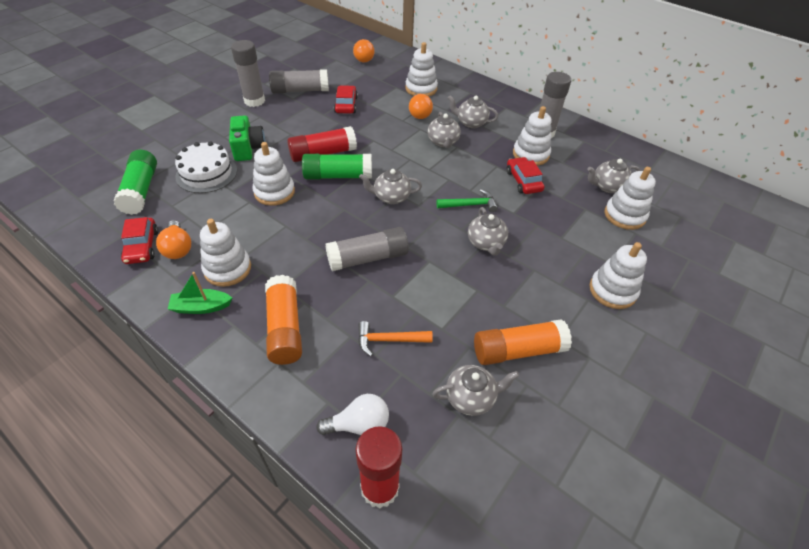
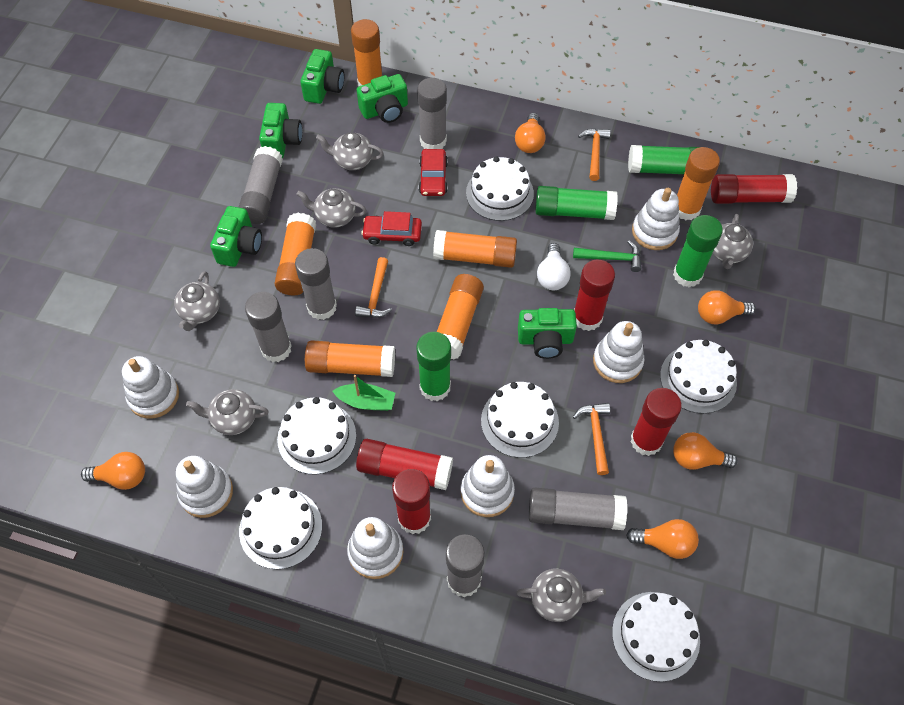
green camera: [229,115,265,161] = 1 -> [210,206,262,267] [259,103,302,158] [300,49,344,104] [357,74,408,123] [518,308,577,359] = 5
green glue stick: [114,150,157,215] [302,154,372,179] = 2 -> [416,332,451,401] [535,186,618,220] [628,145,699,174] [673,215,723,287] = 4
grey glue stick: [231,40,265,107] [269,69,329,93] [325,227,409,271] [539,72,571,138] = 4 -> [239,146,283,224] [245,292,292,362] [295,248,337,320] [417,78,447,149] [446,534,485,598] [529,488,627,530] = 6
orange glue stick: [265,275,302,365] [474,319,572,365] = 2 -> [275,213,316,296] [305,340,395,377] [351,19,382,86] [433,230,517,268] [437,274,484,360] [677,147,720,220] = 6
orange hammer: [358,321,433,356] = 1 -> [355,257,392,318] [573,403,610,475] [578,129,611,181] = 3
orange light bulb: [156,220,191,259] [353,39,375,63] [409,94,433,119] = 3 -> [81,452,145,490] [515,113,546,153] [626,519,699,559] [673,432,738,470] [698,290,756,324] = 5
red car: [121,217,158,264] [334,85,358,114] [507,157,545,194] = 3 -> [361,211,422,246] [419,149,448,196] = 2
red glue stick: [287,126,357,162] [356,426,402,508] = 2 -> [356,439,453,490] [392,469,431,535] [574,260,615,331] [630,388,682,456] [711,174,797,204] = 5
white cake: [175,141,237,193] = 1 -> [239,487,322,569] [277,397,356,475] [466,156,534,221] [481,382,559,458] [612,592,700,682] [660,340,737,414] = 6

